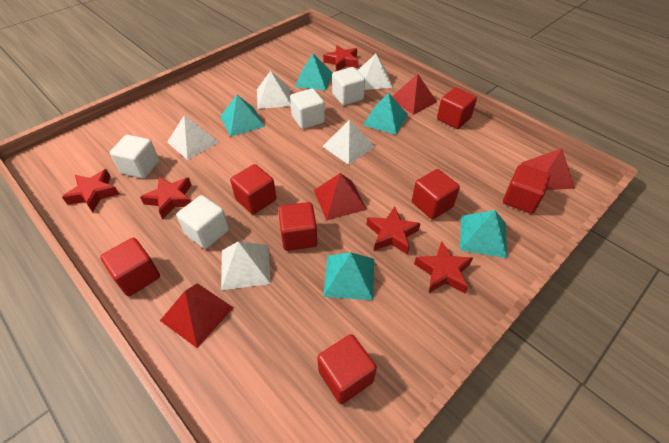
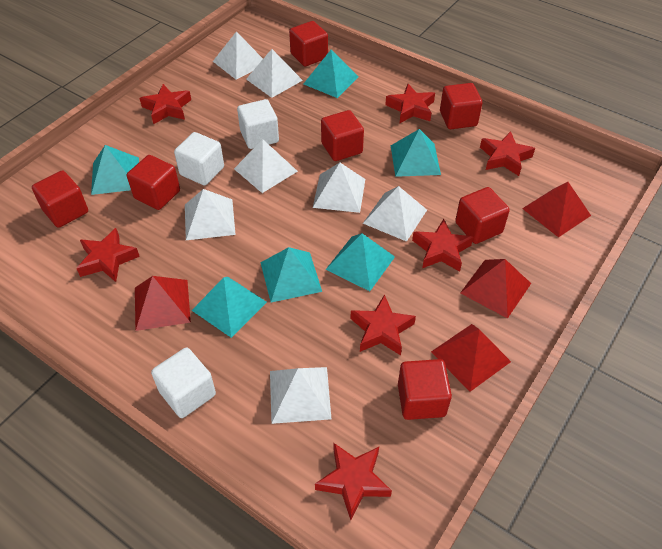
red star: [62,169,119,212] [140,176,191,219] [323,45,358,71] [367,206,421,255] [414,241,473,293] = 5 -> [76,228,140,282] [140,84,191,124] [315,443,392,520] [350,294,416,355] [385,84,435,124] [412,219,473,272] [480,131,535,176] = 7
turquoise pyramid: [220,95,265,137] [295,54,333,91] [323,252,374,300] [363,93,408,135] [460,210,507,258] = 5 -> [91,145,139,195] [191,277,267,338] [260,247,322,303] [304,50,359,98] [326,233,395,291] [391,129,441,177] = 6
white cube: [110,135,159,179] [176,195,229,249] [290,88,325,129] [332,67,365,105] = 4 -> [151,348,216,418] [174,132,224,186] [237,99,279,149] = 3
white pyramid: [167,115,219,160] [221,242,271,290] [257,71,291,109] [322,120,375,165] [357,54,393,90] = 5 -> [185,189,236,240] [213,31,263,79] [234,139,298,193] [246,49,303,98] [270,367,331,424] [313,163,365,213] [363,186,427,242] = 7

